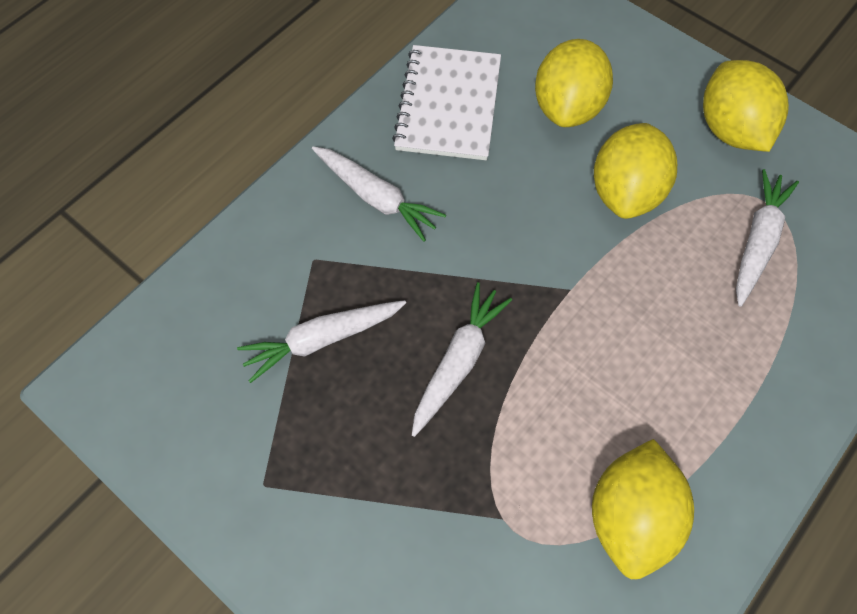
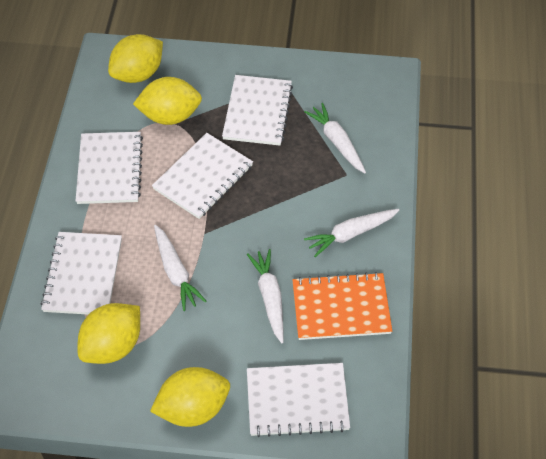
orange notebook: none = 0 -> [293,272,392,340] = 1
white notebook: [392,45,501,160] = 1 -> [41,232,122,315] [75,132,143,204] [152,133,253,219] [222,75,293,146] [247,363,350,437] = 5

